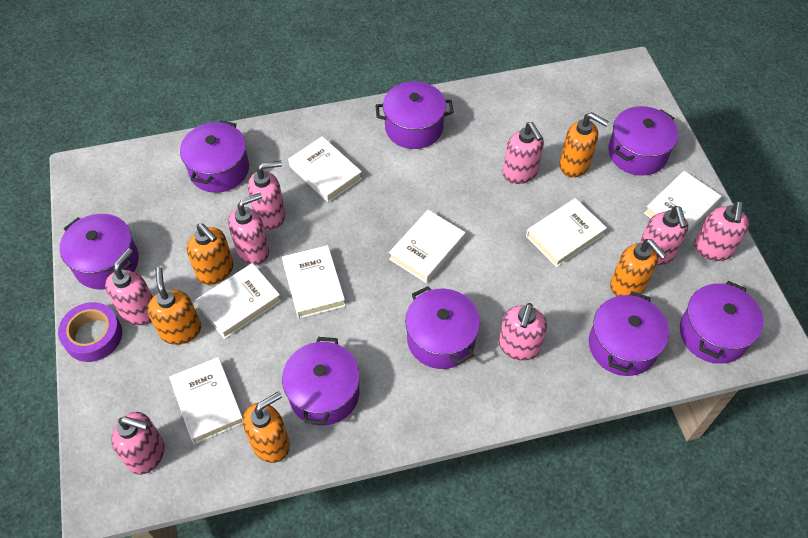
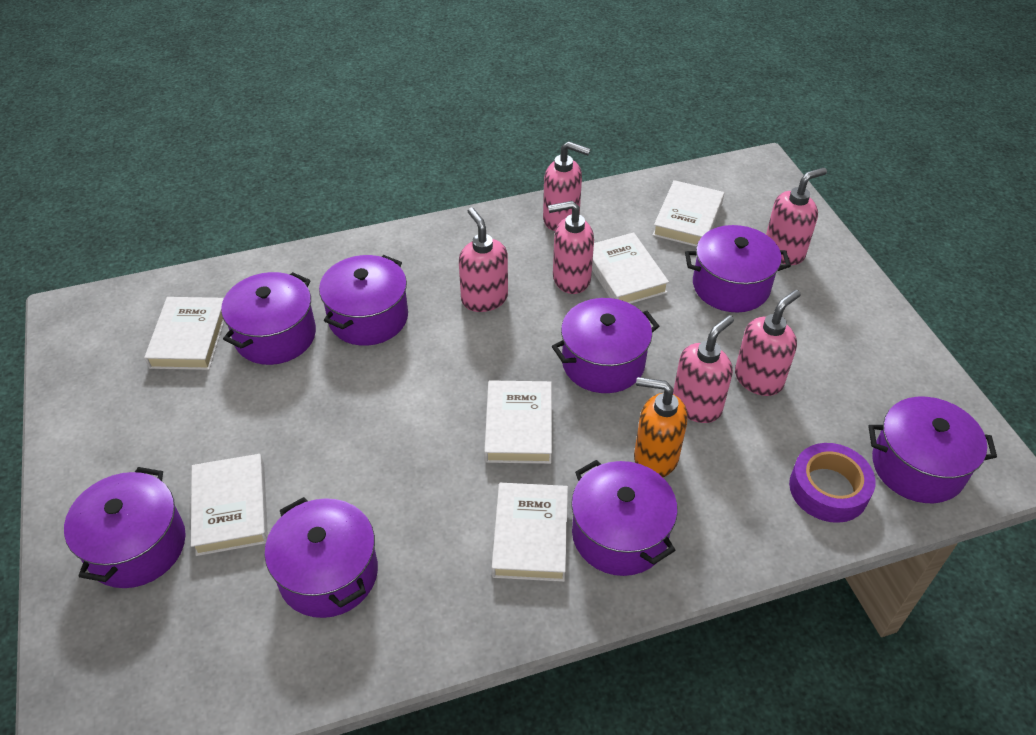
orange soap dispenser: [147,267,201,345] [187,223,233,285] [243,391,290,463] [559,112,609,178] [610,239,667,296] = 5 -> [634,377,688,477] = 1
pink soap dispenser: [105,248,153,326] [111,412,165,475] [228,193,269,265] [248,161,285,230] [499,303,547,361] [503,122,544,184] [639,206,689,266] [694,201,750,261] = 8 -> [459,207,508,312] [543,141,590,231] [548,201,594,294] [673,315,734,423] [735,290,801,396] [766,168,827,265] = 6
white book: [169,357,243,444] [195,263,281,339] [282,245,346,319] [288,136,362,203] [389,210,465,283] [526,198,607,267] [644,171,721,235] = 7 -> [144,297,224,370] [191,454,268,556] [484,380,552,464] [492,483,568,582] [592,232,669,304] [652,180,724,247] = 6

